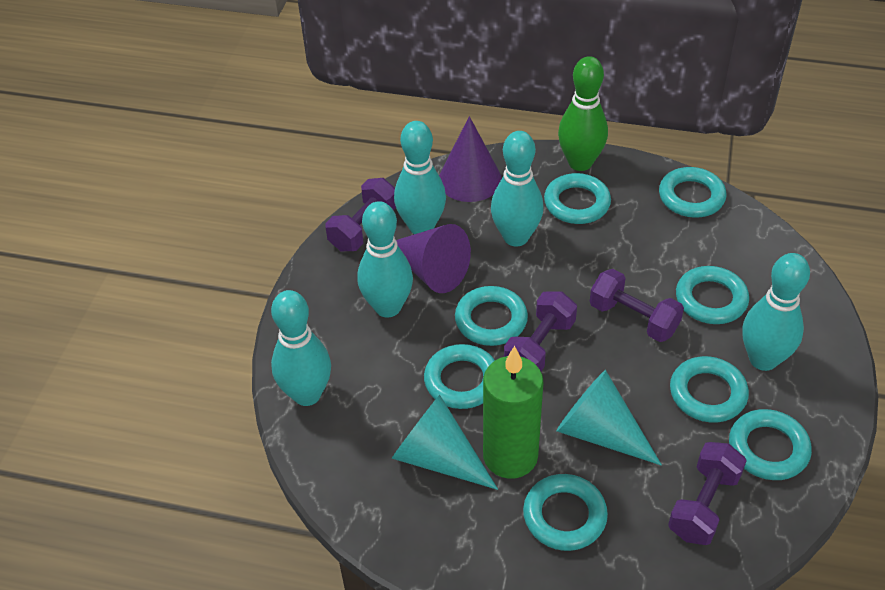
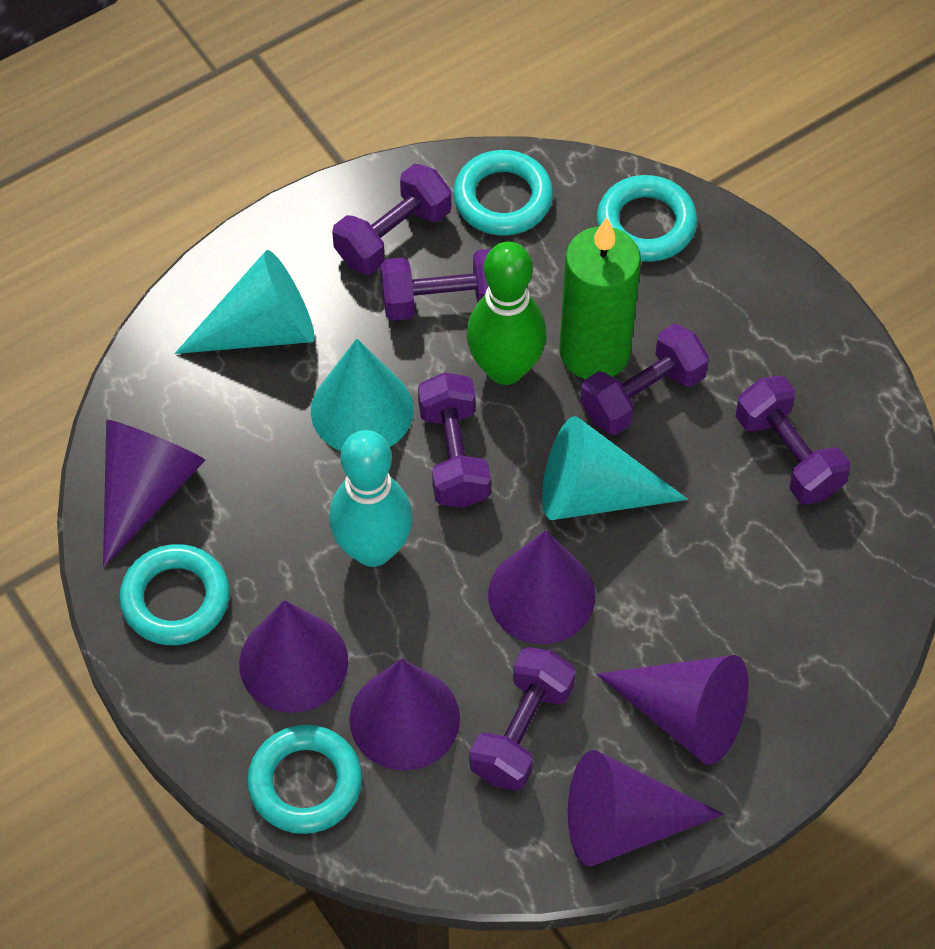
purple cone: [396,224,471,293] [439,116,502,202] = 2 -> [103,420,205,567] [239,600,348,713] [349,659,460,771] [488,530,595,644] [568,750,724,867] [597,655,748,765] = 6
purple dumbbell: [325,178,396,251] [504,291,577,371] [590,269,684,342] [668,442,747,545] = 4 -> [332,164,451,274] [381,249,491,321] [418,372,491,508] [470,647,576,791] [581,324,709,435] [736,376,850,504] = 6
turquoise bowling pin: [271,290,331,406] [357,201,413,318] [394,121,446,234] [491,131,544,247] [742,253,810,371] = 5 -> [329,430,413,567] = 1
turquoise cone: [391,395,498,490] [557,370,662,466] = 2 -> [175,250,315,354] [311,338,414,451] [542,416,688,520] = 3
turquoise ring: [424,344,495,409] [455,286,528,346] [523,474,608,551] [544,173,611,224] [659,167,726,218] [670,356,749,423] [676,266,749,324] [729,409,812,480] = 8 -> [119,544,230,645] [247,725,362,834] [453,150,553,236] [597,175,697,262] = 4

